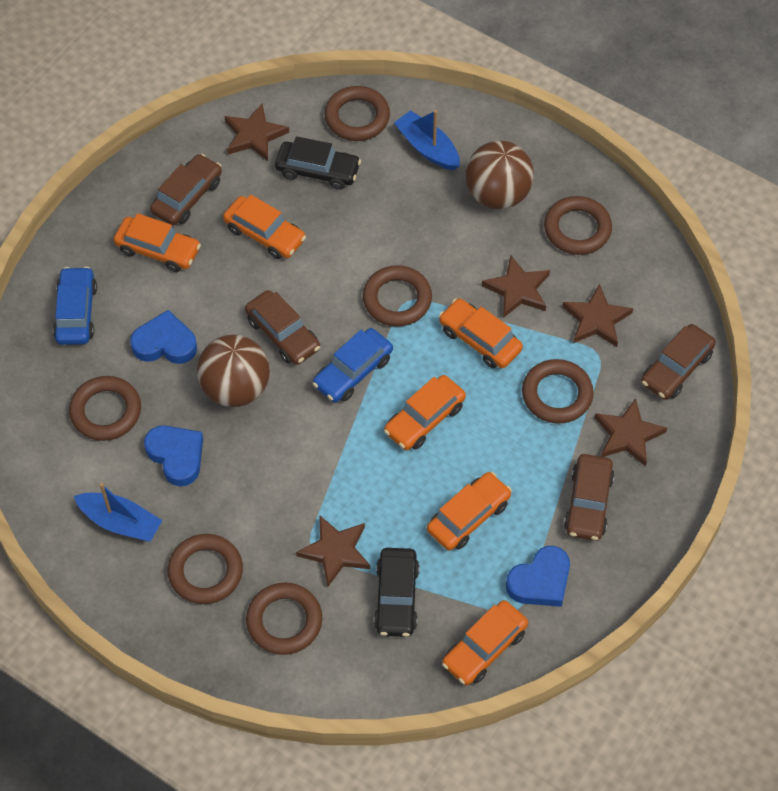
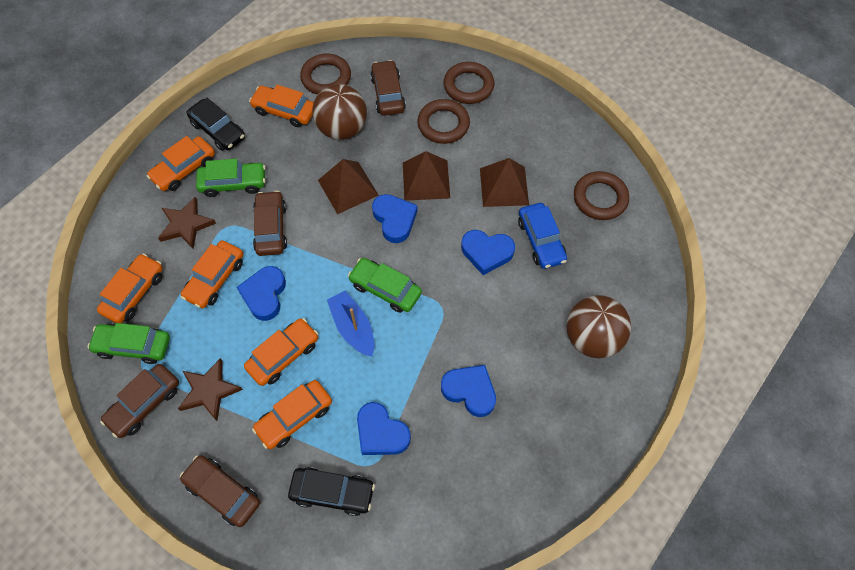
blue boat: [74,483,163,542] [394,110,460,170] = 2 -> [327,291,374,357] = 1
blue car: [53,266,97,345] [312,328,393,402] = 2 -> [518,203,567,269] = 1
blue heart: [130,310,197,364] [144,426,203,486] [506,546,570,607] = 3 -> [236,266,286,321] [357,402,411,455] [372,194,418,243] [441,365,496,417] [461,230,515,275] = 5
brown pyramid: none = 0 -> [318,159,379,214] [403,151,450,201] [480,158,529,207] = 3
brown ring: [69,376,141,441] [168,534,243,604] [246,583,322,655] [324,86,390,141] [363,265,432,327] [522,359,594,424] [544,196,612,255] = 7 -> [300,54,351,95] [417,99,470,144] [444,62,494,104] [574,171,629,220] = 4
brown star: [224,104,289,161] [296,515,370,587] [482,255,550,318] [562,284,633,347] [595,398,667,467] = 5 -> [158,197,216,249] [178,358,243,421] = 2
green car: none = 0 -> [87,323,170,364] [196,159,266,197] [348,258,422,313] = 3

